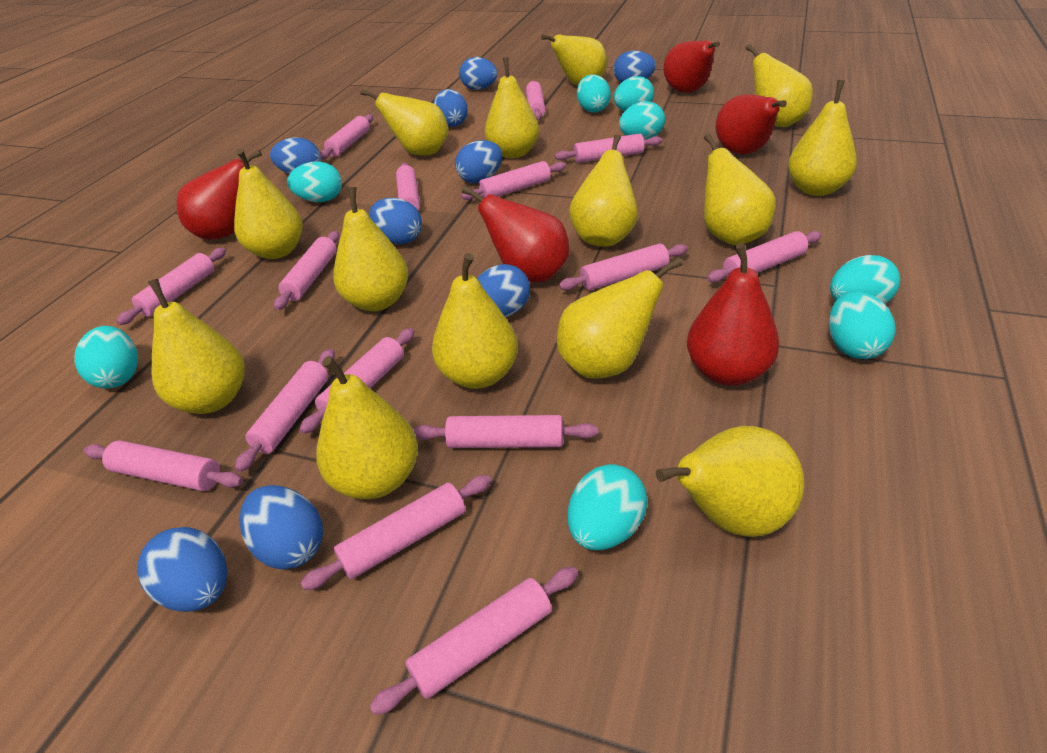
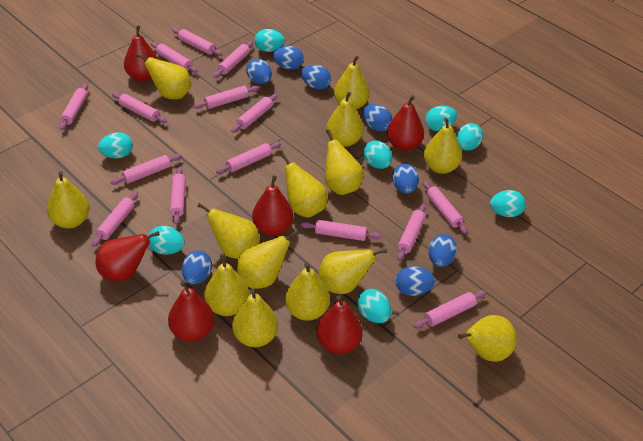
blue egg: [137,527,227,612] [240,485,323,570] [270,137,321,174] [369,198,422,244] [434,89,468,127] [455,140,502,183] [459,57,497,90] [477,264,530,317] [614,51,656,83] = 9 -> [182,250,212,285] [246,59,272,84] [273,46,304,70] [301,65,331,90] [363,104,392,132] [392,164,419,194] [395,266,435,296] [428,234,457,267] = 8
red pear: [177,149,262,240] [462,186,570,282] [663,40,720,93] [687,243,780,386] [716,94,787,154] = 5 -> [95,231,160,281] [124,25,158,82] [168,281,214,342] [252,175,293,236] [316,295,363,354] [387,95,424,151] = 6

